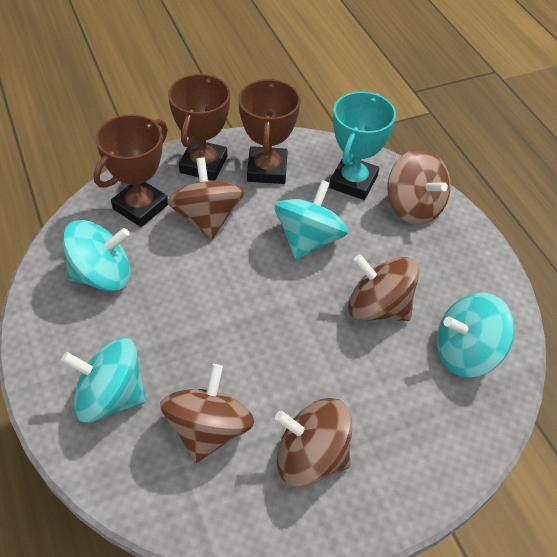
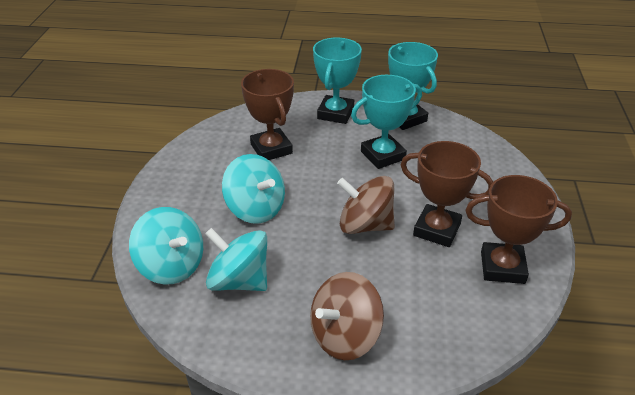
brown spinning top: [160,364,255,463] [167,157,244,239] [275,398,352,487] [348,254,419,321] [387,149,451,225] = 5 -> [310,272,384,360] [337,176,395,234] = 2
turquoise spinning top: [61,338,146,423] [62,220,130,291] [274,180,348,259] [437,293,515,377] = 4 -> [129,207,203,285] [205,228,267,291] [222,154,285,224] = 3
turquoise trophy: [329,92,396,200] = 1 -> [313,38,362,124] [351,75,422,169] [388,42,438,130] = 3

